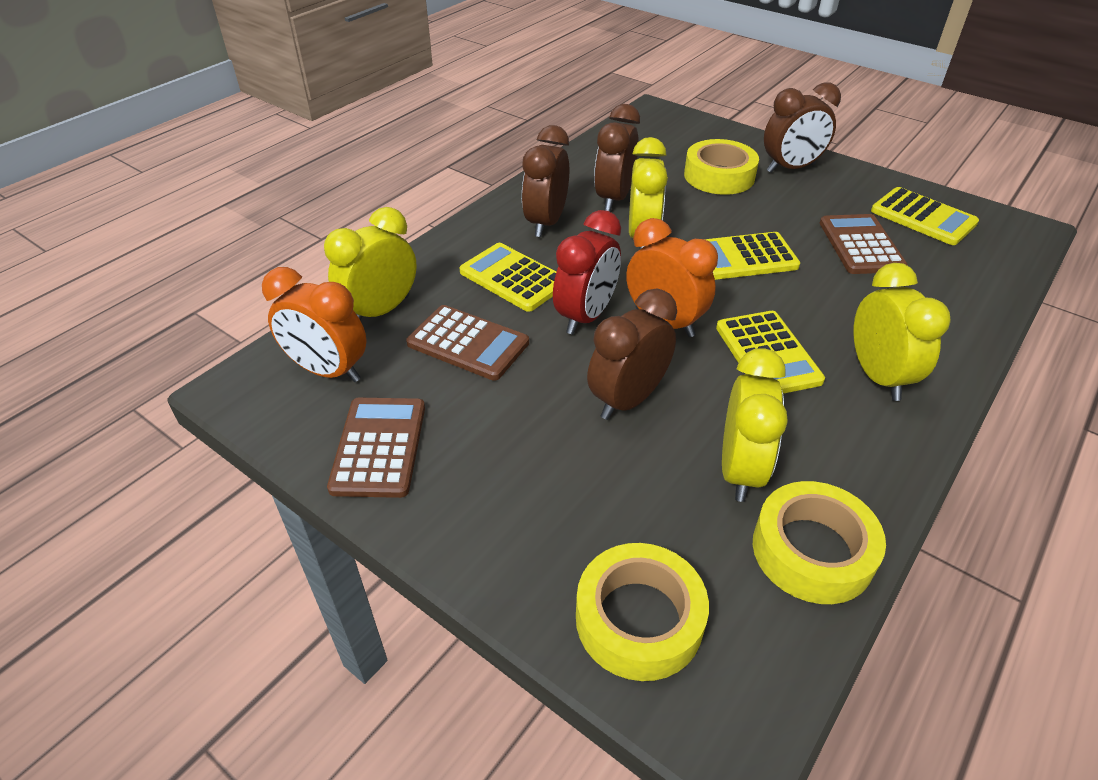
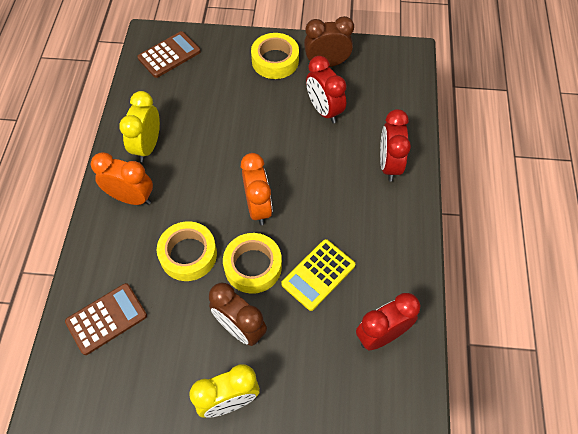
brown calculator: [327,398,425,498] [406,305,529,381] [820,214,908,274] = 3 -> [65,283,147,355] [137,31,201,78] = 2
brown clock: [522,125,569,237] [587,289,677,420] [594,104,640,212] [764,82,841,173] = 4 -> [209,283,267,346] [304,16,354,67] = 2
red clock: [553,210,621,335] = 1 -> [306,56,347,123] [356,293,420,350] [380,109,411,182] = 3
yellow calculator: [459,243,556,312] [705,232,800,280] [716,311,825,394] [871,187,979,245] = 4 -> [281,239,355,311] = 1
yellow clock: [324,207,417,321] [629,137,668,250] [722,348,788,502] [853,263,950,401] = 4 -> [119,91,160,162] [189,364,260,418] = 2

